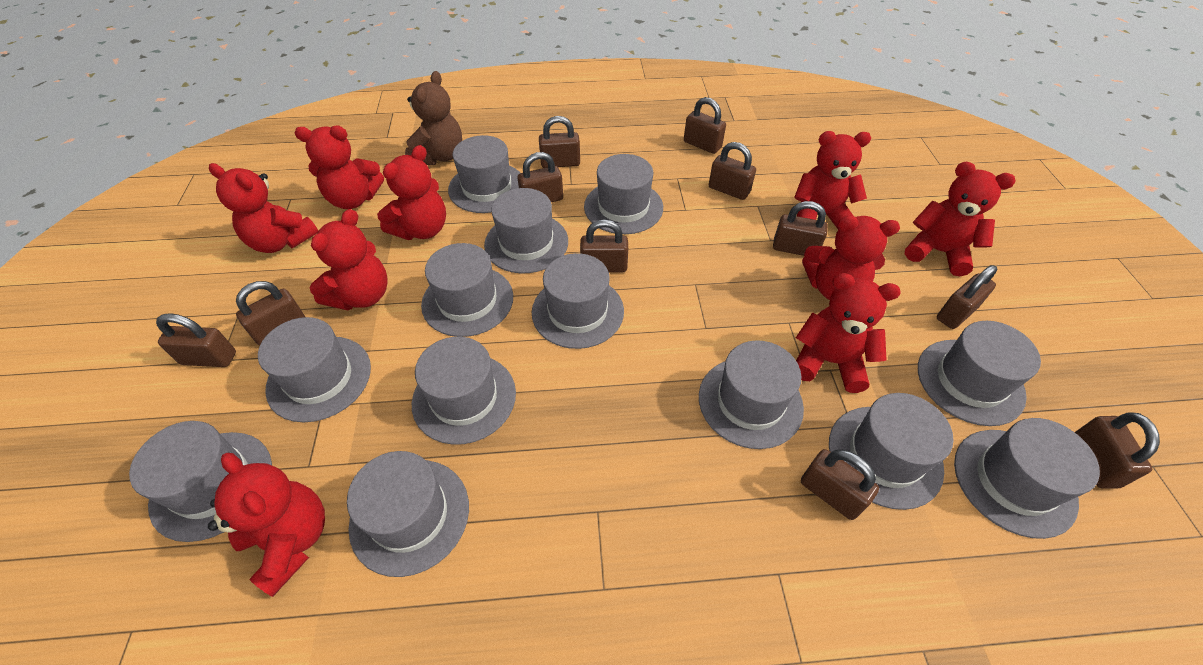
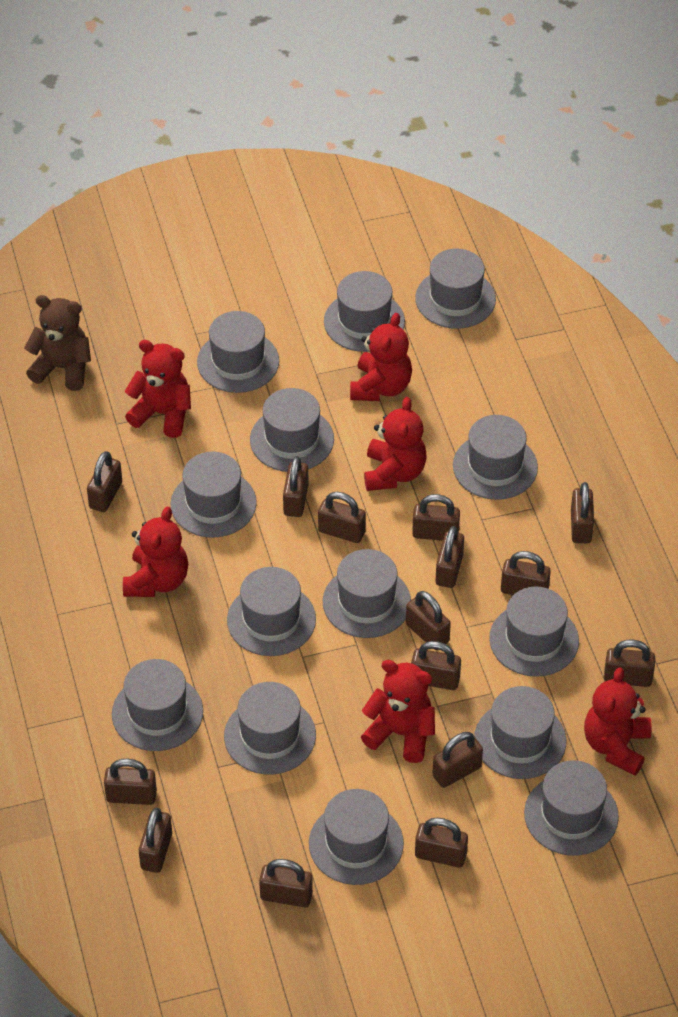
brown padlock: [156,313,236,367] [236,281,305,346] [518,152,563,202] [539,116,580,168] [580,219,628,272] [684,97,726,154] [709,142,756,200] [773,201,828,256] [801,449,879,520] [937,265,997,329] [1075,412,1160,489] = 11 -> [87,451,122,512] [104,759,157,805] [139,808,172,873] [259,859,313,907] [283,456,309,517] [318,492,366,543] [406,591,451,650] [411,641,461,690] [412,494,460,541] [415,818,468,868] [432,732,483,788] [436,526,464,588] [501,551,551,595] [571,482,594,543] [604,640,655,687] = 15
grey hat: [129,421,272,542] [258,317,371,422] [347,451,469,577] [412,337,516,445] [421,243,513,337] [448,135,520,213] [484,188,568,273] [532,253,624,349] [584,154,663,234] [699,340,804,449] [829,393,954,510] [918,321,1041,426] [954,418,1100,539] = 13 -> [112,659,203,751] [171,452,257,538] [197,311,279,393] [224,682,316,775] [227,567,316,656] [250,388,334,472] [309,789,404,885] [323,549,411,638] [324,271,405,352] [415,249,496,329] [453,415,538,500] [474,686,567,779] [489,586,579,677] [524,760,619,856] = 14
red teddy bear: [208,453,325,597] [209,163,318,253] [295,126,384,209] [309,209,387,311] [377,145,446,240] [794,131,871,230] [796,273,901,393] [802,216,900,300] [905,162,1015,276] = 9 -> [123,507,188,597] [125,340,191,438] [350,313,412,401] [361,660,435,763] [364,397,427,491] [584,667,651,776] = 6

